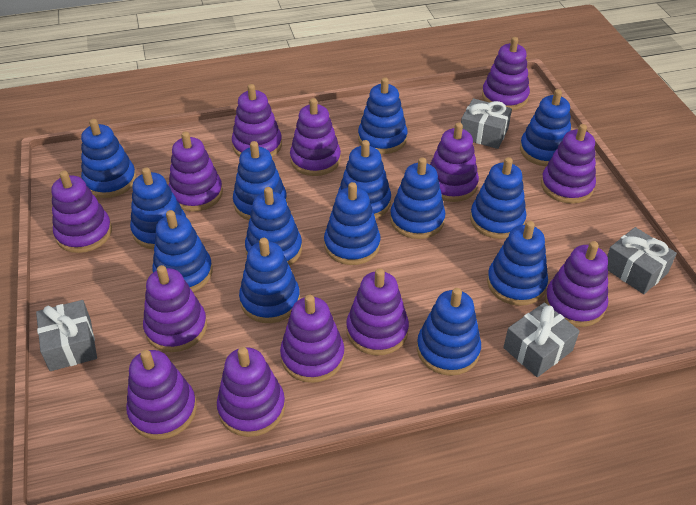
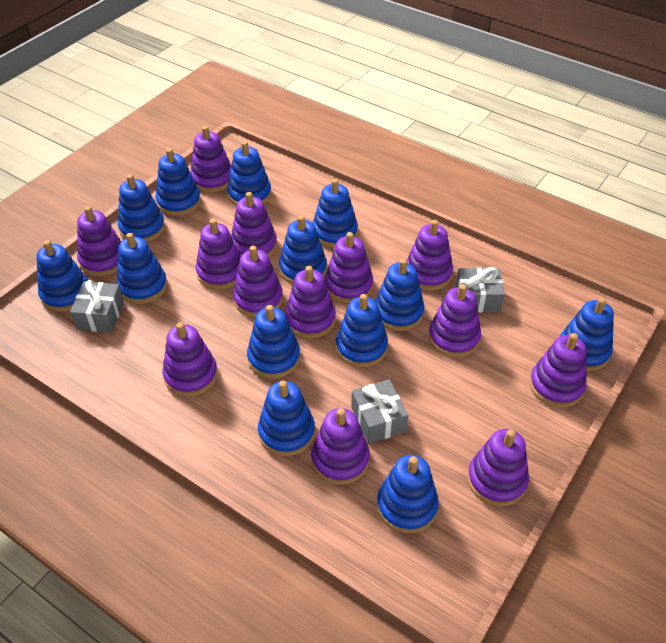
blue stacking toy: [81,119,136,198] [130,167,186,249] [152,210,213,292] [233,141,287,220] [239,238,300,323] [245,187,302,266] [324,182,380,265] [338,140,391,219] [358,77,407,154] [390,157,445,239] [417,288,481,376] [470,157,526,239] [487,221,548,306] [520,89,571,166] = 14 -> [36,240,88,312] [117,233,167,304] [118,174,165,242] [155,148,201,216] [227,141,271,206] [247,305,300,378] [258,380,315,456] [279,215,327,284] [313,179,358,248] [336,294,388,367] [375,259,425,331] [377,455,439,534] [560,298,614,371] = 13
grey gift: [36,300,97,371] [461,98,512,149] [503,302,580,377] [607,227,677,294] = 4 -> [70,280,124,333] [351,379,408,444] [456,267,505,312] = 3

